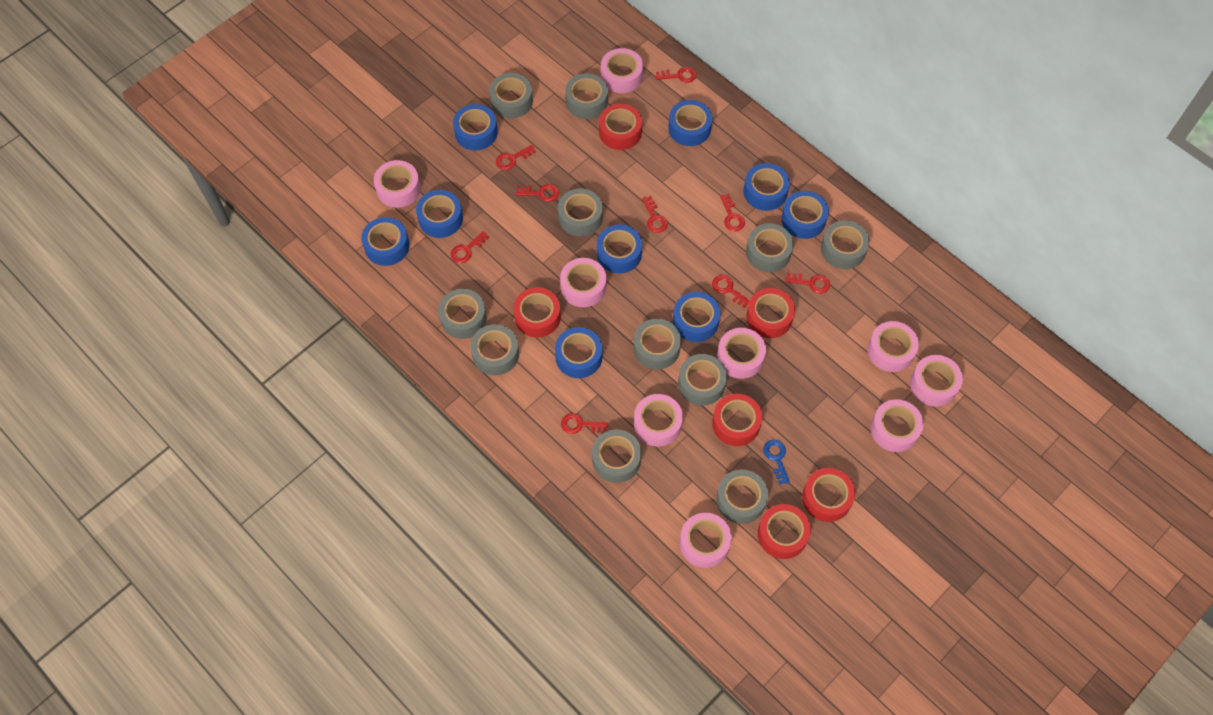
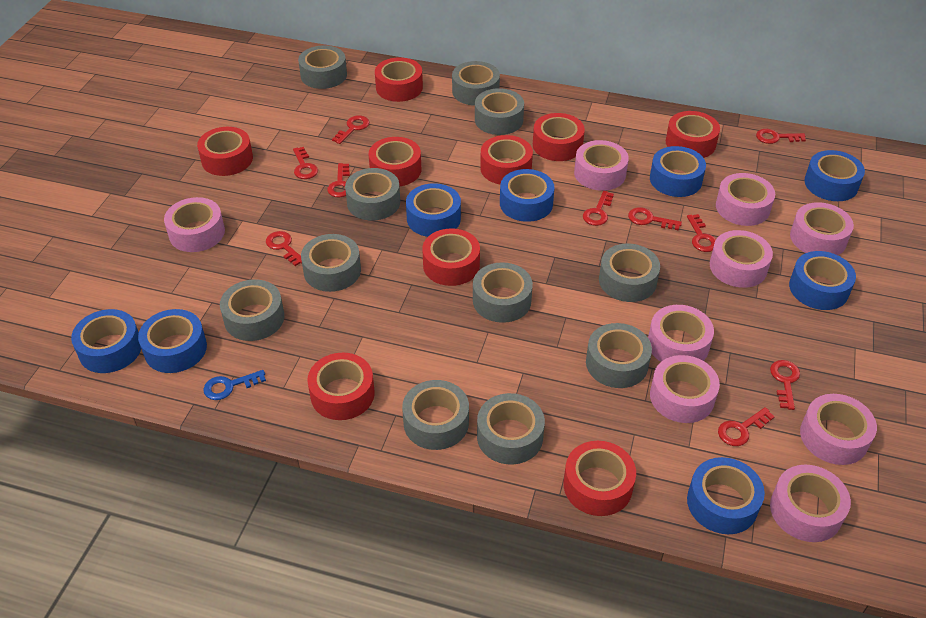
blue tape: [361,217,410,266] [416,190,463,238] [453,104,498,150] [555,327,602,378] [597,225,642,273] [668,100,712,146] [673,292,721,342] [743,163,790,211] [781,191,829,239] = 9 -> [71,309,141,373] [138,309,207,373] [406,183,461,237] [500,169,554,222] [650,146,706,197] [687,457,765,534] [789,251,856,310] [804,150,865,201] = 8
red key: [451,231,489,263] [496,145,536,170] [516,184,559,202] [561,413,608,434] [642,196,668,233] [656,67,697,83] [712,275,750,308] [720,194,745,231] [785,273,830,294] = 9 -> [266,231,302,266] [293,147,318,179] [327,163,350,198] [332,115,370,144] [583,191,614,226] [628,207,682,231] [687,214,716,252] [718,407,775,446] [756,129,806,144] [770,360,800,410] = 10
red tape: [513,287,561,338] [599,104,642,150] [712,394,762,446] [746,288,795,338] [758,504,811,559] [802,468,855,522] = 6 -> [197,127,253,176] [308,353,375,420] [369,137,421,186] [375,57,423,102] [422,228,480,286] [480,135,533,184] [533,113,585,161] [563,441,636,516] [666,111,720,158] = 9

